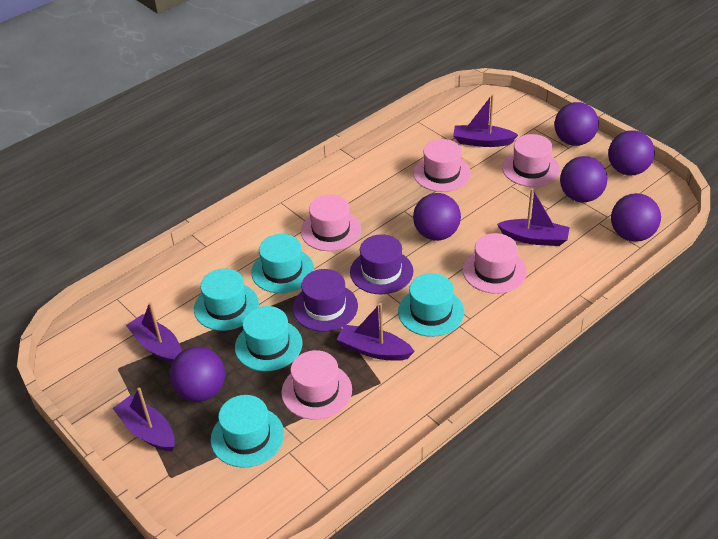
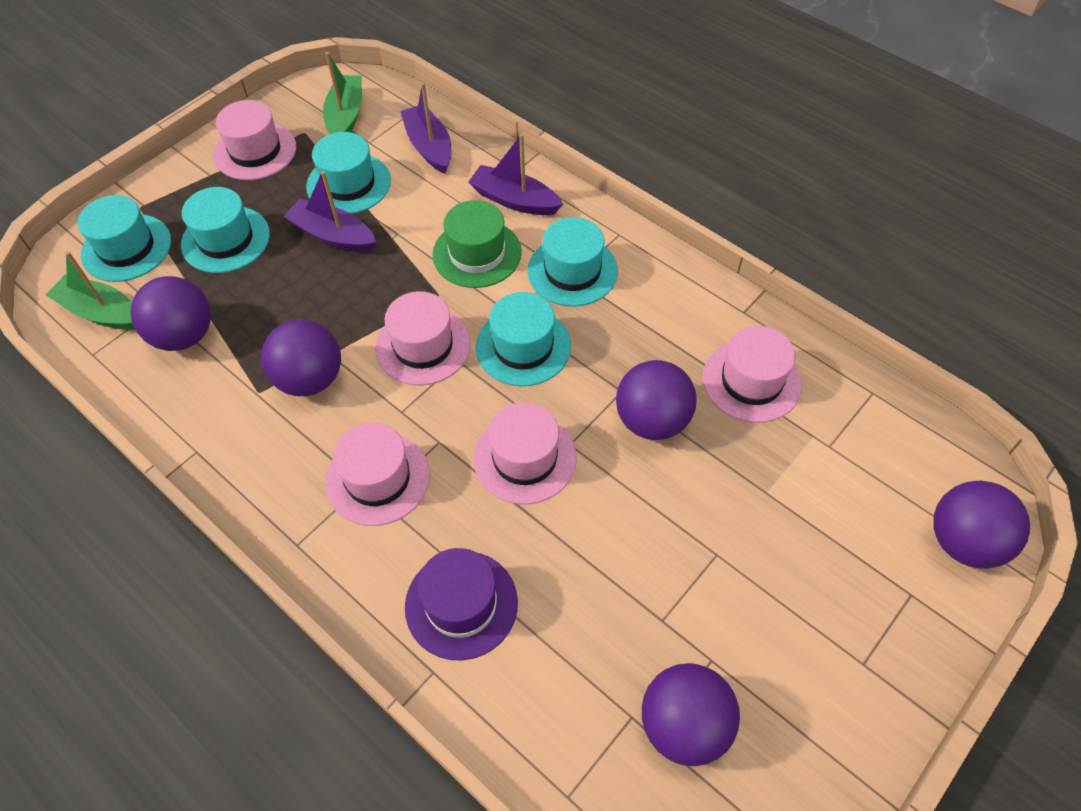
green boat: none = 0 -> [46,251,135,330] [323,52,362,134] = 2
green hat: none = 0 -> [432,200,522,288] = 1
purple ball: [170,347,225,402] [413,193,461,241] [554,102,599,146] [560,156,607,202] [608,130,655,175] [611,193,661,242] = 6 -> [131,276,211,351] [261,319,341,396] [616,360,697,440] [642,663,740,766] [933,481,1030,569] = 5
purple boat: [113,387,175,452] [126,302,182,364] [336,303,415,361] [453,94,518,147] [497,188,569,246] = 5 -> [284,171,376,252] [400,83,452,174] [468,134,563,215] = 3
purple hat: [293,269,358,331] [350,234,413,294] = 2 -> [405,548,518,660] = 1

